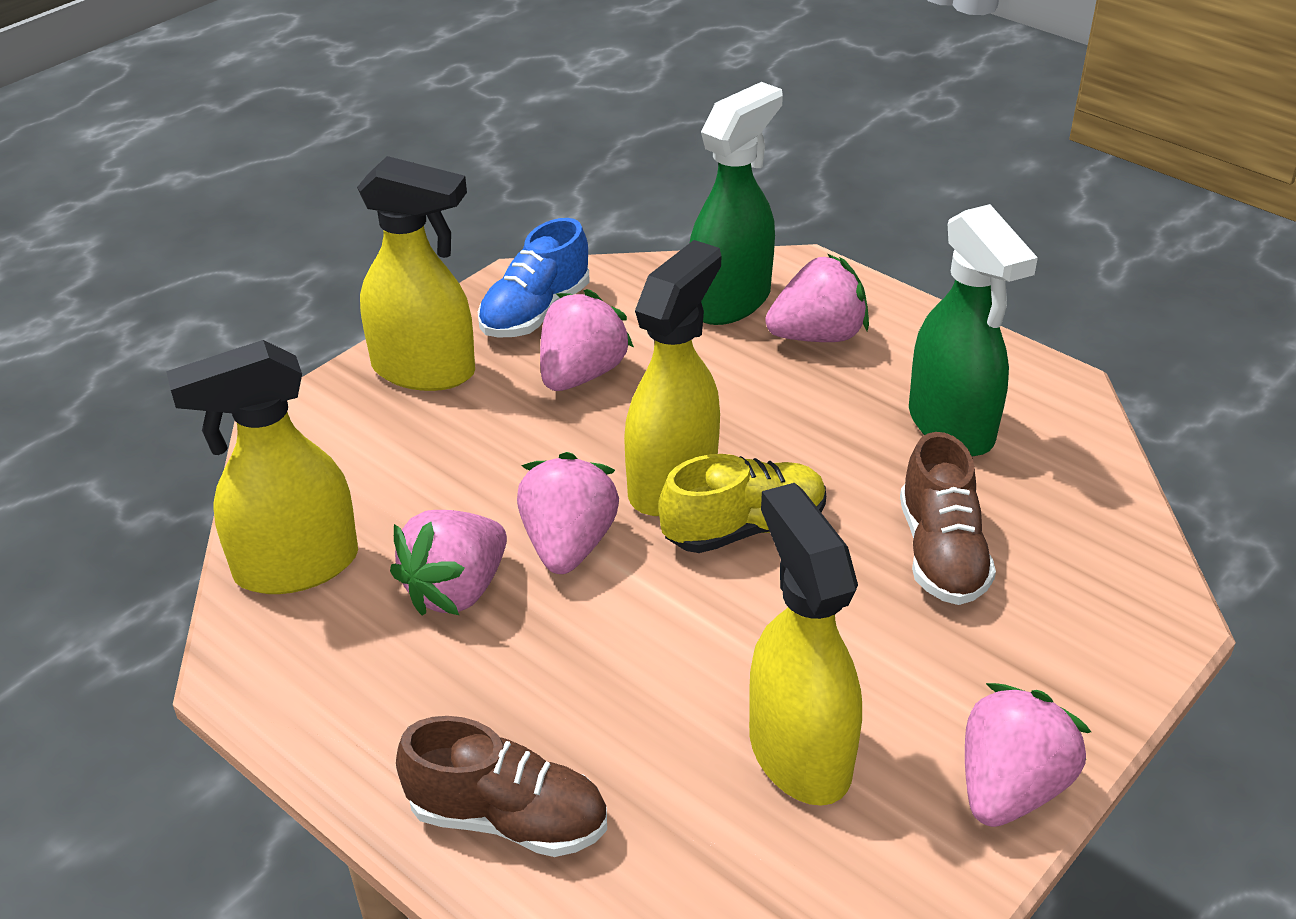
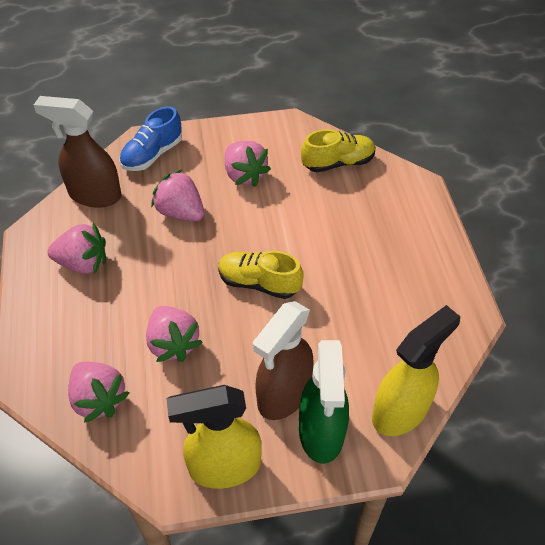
brown shoe: [396,716,607,857] [900,432,996,605] = 2 -> none = 0
brown spray bottle: none = 0 -> [34,96,122,208] [253,301,313,420] = 2
green spray bottle: [690,82,783,325] [909,204,1038,456] = 2 -> [299,340,349,464] = 1
yellow shoe: [658,454,826,553] = 1 -> [218,251,304,299] [301,129,375,172] = 2
yellow spray bottle: [166,340,358,594] [357,156,475,391] [624,240,721,516] [749,483,862,806] = 4 -> [167,385,262,489] [372,305,460,436] = 2

